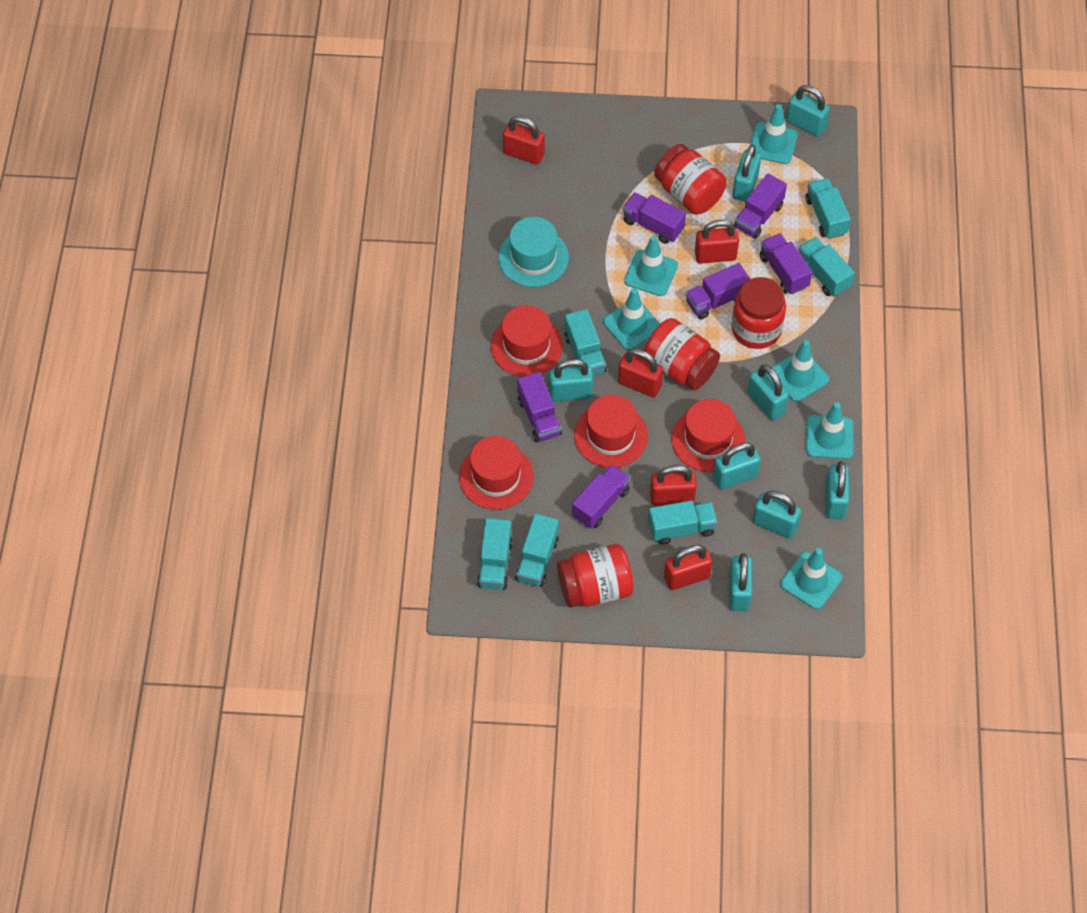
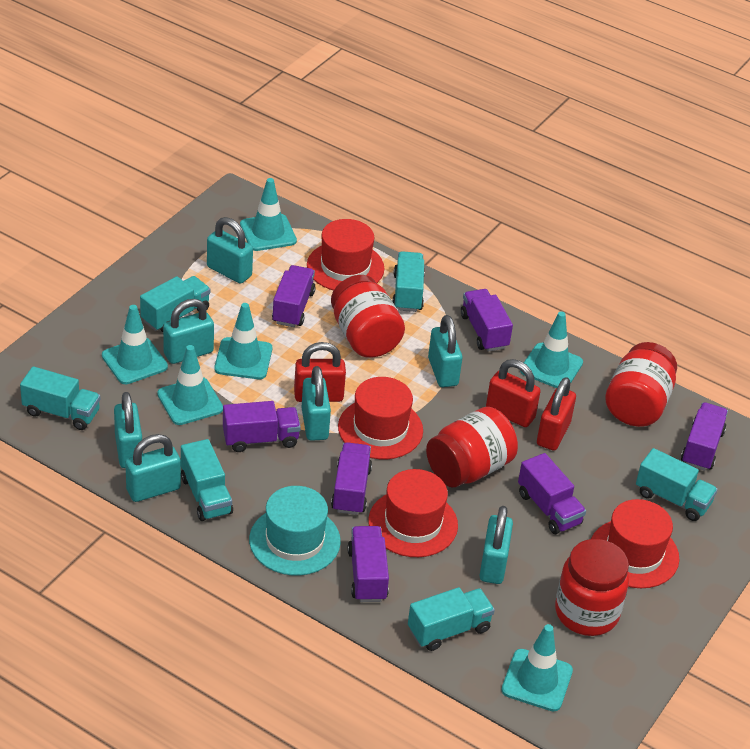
purple truck: [517,372,562,442] [572,464,630,528] [623,192,686,244] [686,263,750,319] [734,174,787,239] [760,233,812,295] = 6 -> [223,401,301,452] [272,265,316,327] [331,442,372,515] [348,526,389,602] [461,289,513,352] [518,453,586,534] [681,402,728,471] = 7
red padlock: [503,116,545,165] [618,349,663,397] [650,465,697,506] [664,545,712,590] [695,220,739,264] = 5 -> [294,342,346,402] [486,359,541,427] [537,377,576,451] = 3
turquoise padlock: [549,359,593,402] [713,443,761,489] [729,553,752,611] [732,145,761,202] [748,365,789,420] [753,491,801,539] [786,85,830,137] [825,461,849,519] = 8 -> [114,392,143,468] [125,434,181,502] [163,299,214,364] [207,217,253,284] [301,366,331,441] [428,315,463,387] [479,506,513,584] = 7

